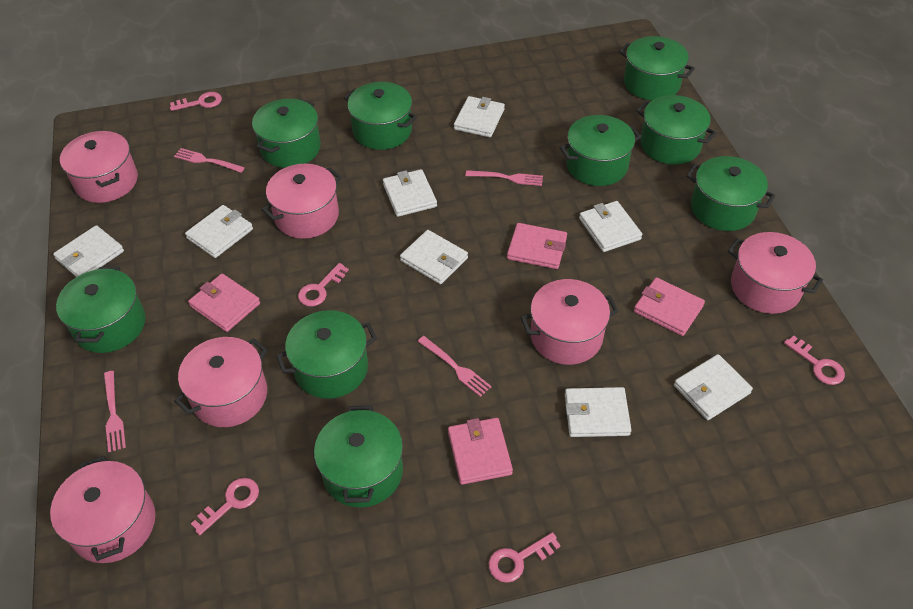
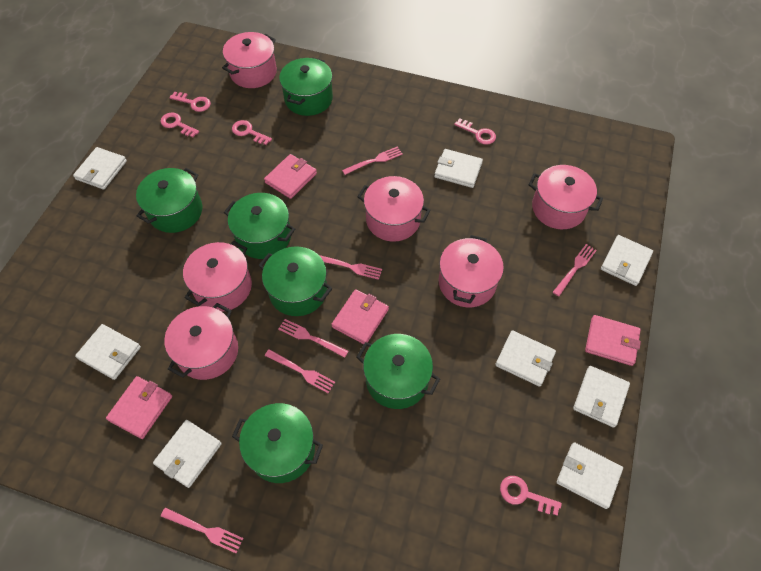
green pot: [56,267,145,353] [252,99,321,168] [276,310,377,399] [314,405,403,508] [344,82,417,150] [560,115,641,186] [619,36,695,100] [636,95,716,165] [686,156,775,231] = 9 -> [136,168,203,233] [224,193,295,259] [232,403,323,483] [258,246,332,316] [279,57,333,116] [357,334,440,409] = 6
pink fork: [104,371,126,452] [174,148,245,173] [417,336,492,397] [465,170,543,186] = 4 -> [161,507,243,553] [265,349,335,393] [278,319,348,358] [319,255,382,280] [342,146,403,175] [553,244,597,296] = 6

